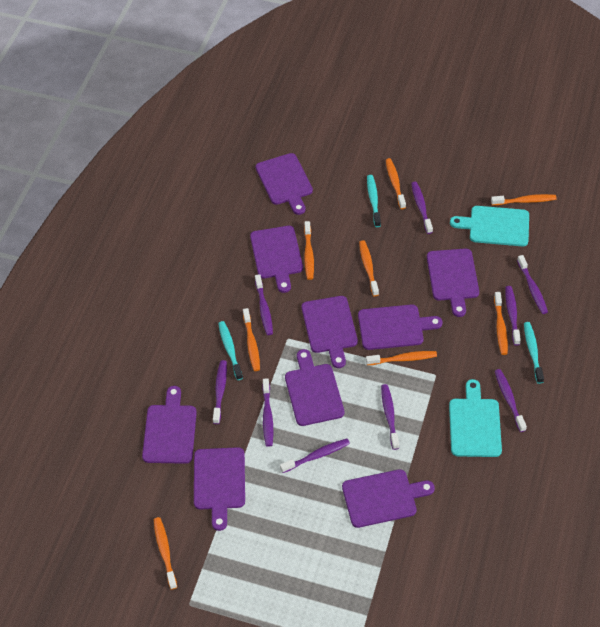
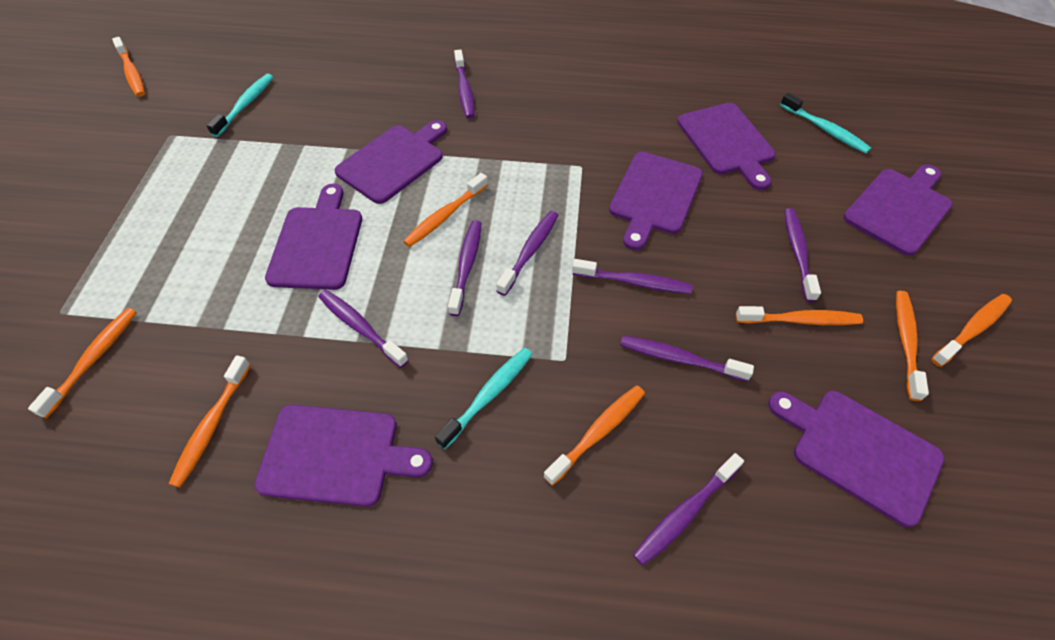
purple cutting board: [142,386,197,464] [194,447,245,531] [250,226,303,293] [256,153,313,215] [285,349,344,426] [302,296,358,368] [342,469,435,528] [358,304,443,350] [427,249,479,317] = 9 -> [254,405,433,507] [265,184,362,290] [334,120,447,204] [609,152,703,250] [677,103,776,190] [768,391,944,527] [843,164,953,256] = 7
purple toothbrush: [213,360,227,424] [255,274,273,335] [262,378,273,447] [280,439,350,473] [381,384,399,450] [411,182,433,234] [495,369,527,432] [505,286,521,346] [517,255,548,314] = 9 -> [318,290,409,368] [448,220,481,316] [454,50,475,119] [496,211,558,296] [572,259,693,294] [620,336,754,381] [633,453,744,566] [784,208,821,302] = 8
turquoise cutting board: [449,379,502,457] [450,206,529,246] = 2 -> none = 0

